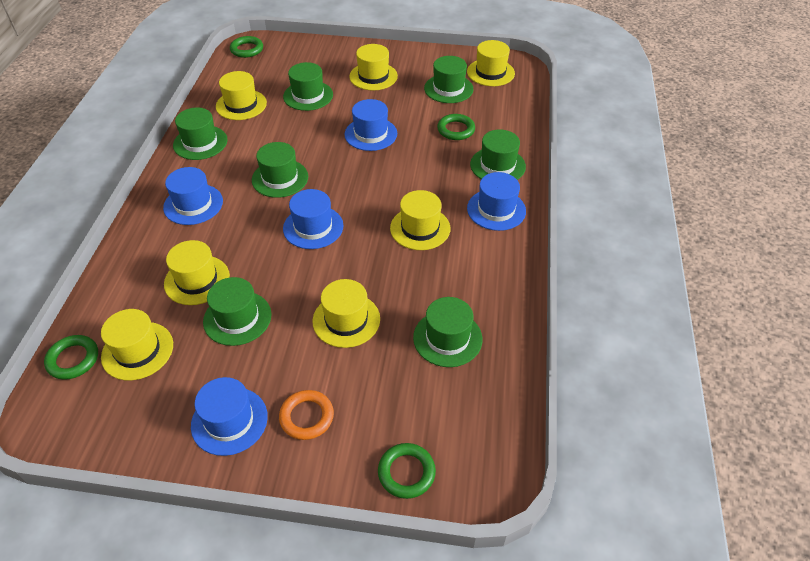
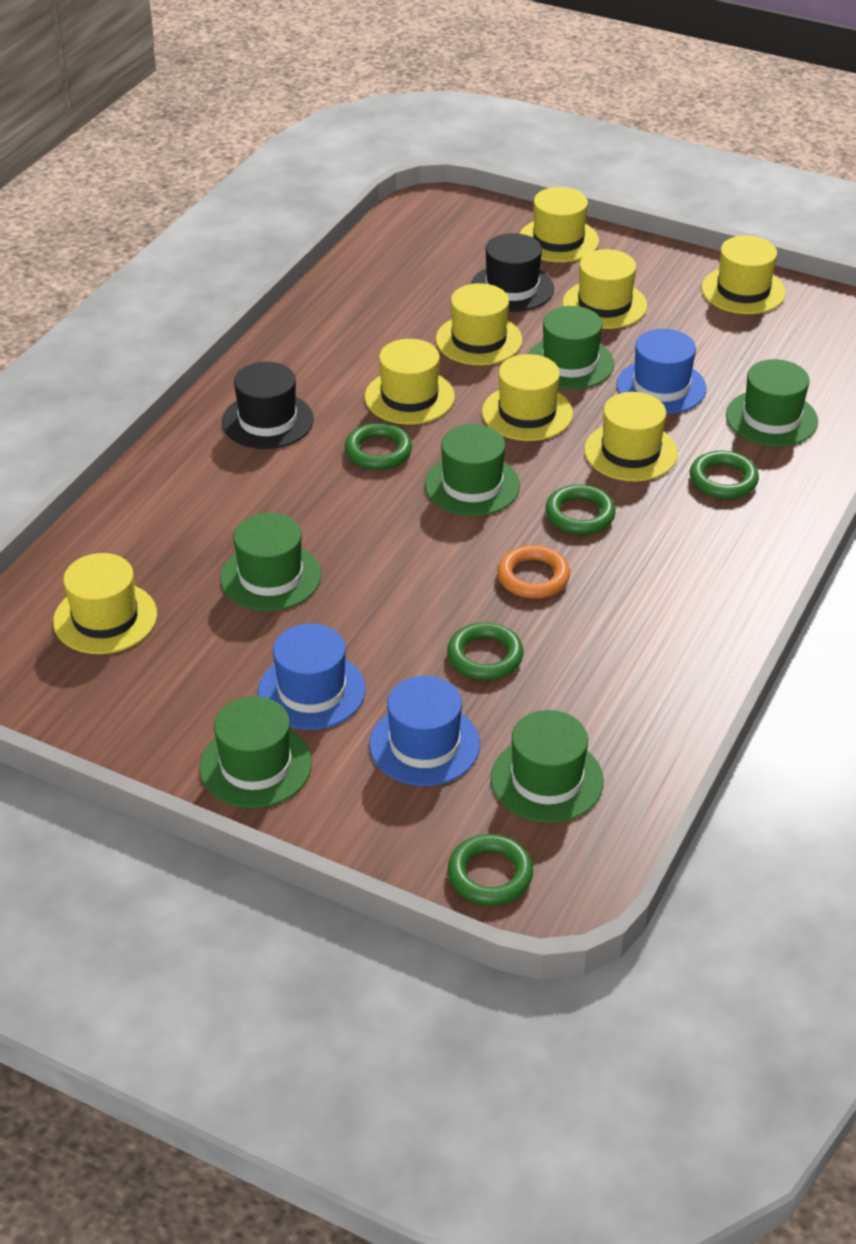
black hat: none = 0 -> [222,362,314,449] [471,233,554,312] = 2
blue hat: [163,167,223,225] [191,377,268,456] [283,189,344,249] [344,99,397,151] [467,172,526,231] = 5 -> [258,623,366,730] [369,676,480,786] [616,329,706,414] = 3
green hat: [173,108,228,160] [203,277,271,346] [252,142,308,198] [283,62,333,111] [413,297,482,367] [424,56,474,103] [470,129,526,180] = 7 -> [200,696,312,808] [220,513,321,611] [425,424,520,516] [491,710,604,823] [528,306,614,389] [726,359,818,447] = 6
green ring: [44,335,98,380] [230,36,263,58] [378,443,436,499] [437,114,475,140] = 4 -> [345,423,412,470] [447,622,524,680] [448,834,533,906] [545,484,616,535] [690,451,759,499] = 5
yellow hat: [101,309,173,380] [164,240,230,305] [216,71,267,120] [312,279,380,348] [349,44,398,90] [390,190,450,250] [467,40,515,86] = 7 -> [53,553,157,654] [365,339,455,424] [436,283,522,365] [482,354,573,441] [519,187,599,262] [562,249,647,329] [584,392,678,481] [701,236,786,314] = 8

